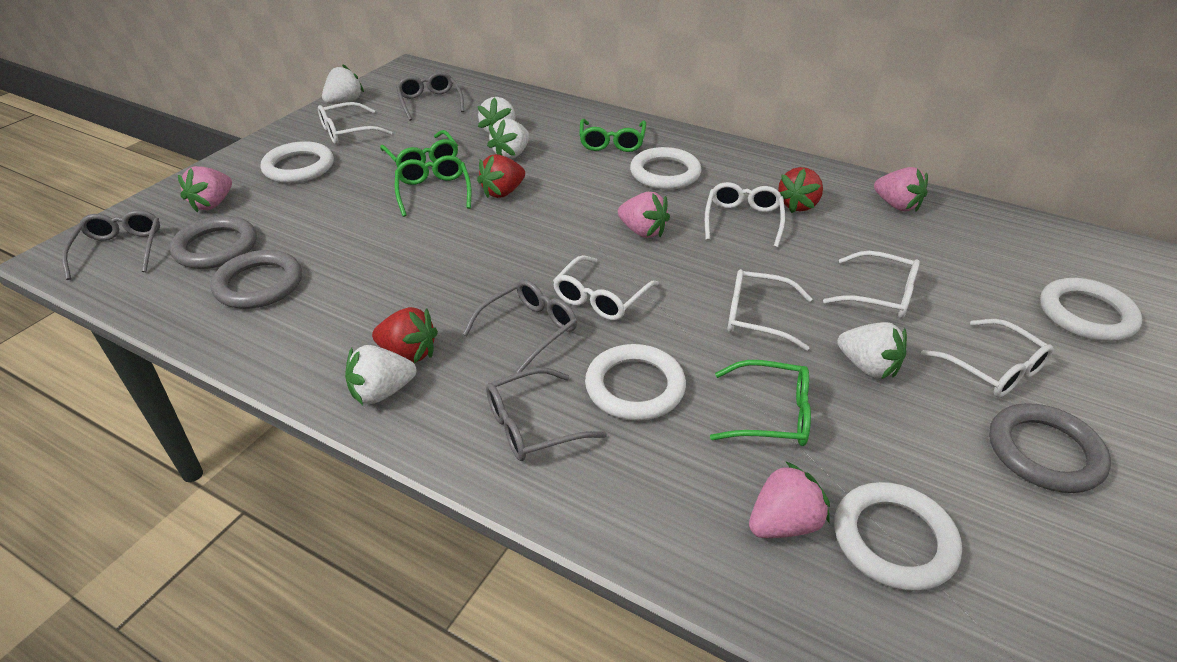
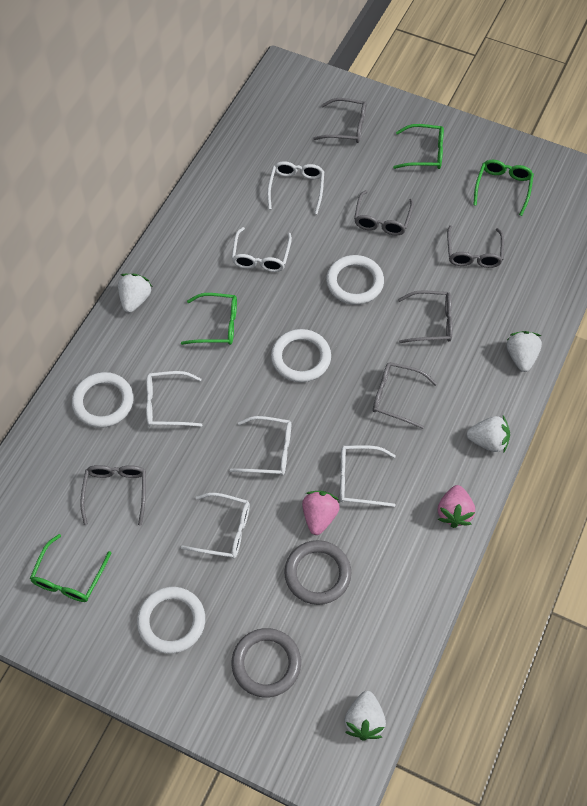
grey glasses: [62,210,160,280] [396,72,464,121] [463,279,577,373] [486,367,607,461] = 4 -> [80,465,146,526] [313,98,367,143] [354,190,414,235] [373,362,437,429] [398,290,453,343] [447,225,504,268] = 6
grey ring: [170,216,257,269] [211,250,302,309] [989,403,1111,493] = 3 -> [231,628,301,697] [284,540,351,605] = 2
pink strawberry: [178,166,232,213] [618,192,670,238] [749,461,830,538] [874,167,928,212] = 4 -> [302,491,340,535] [438,485,475,528] = 2
red strawberry: [372,307,438,363] [477,154,525,198] [778,167,823,213] = 3 -> none = 0
white ring: [261,141,334,183] [585,344,686,421] [630,147,701,190] [834,482,962,591] [1040,278,1142,342] = 5 -> [72,372,134,428] [137,587,205,654] [271,329,331,382] [326,255,384,305] = 4
white strawberry: [322,64,364,104] [345,345,417,405] [478,97,516,134] [487,118,529,159] [837,322,907,379] = 5 -> [118,274,152,313] [344,691,386,740] [466,416,510,452] [507,331,542,372] = 4

